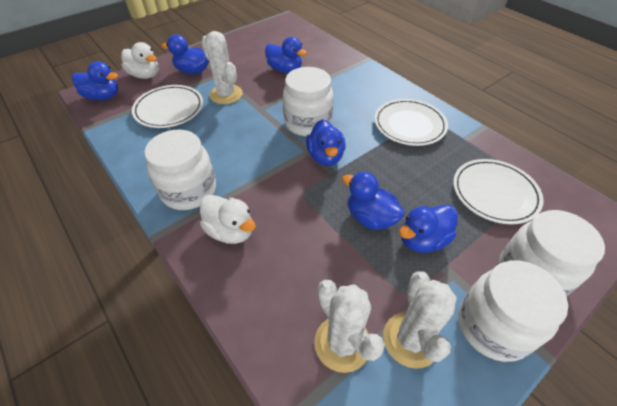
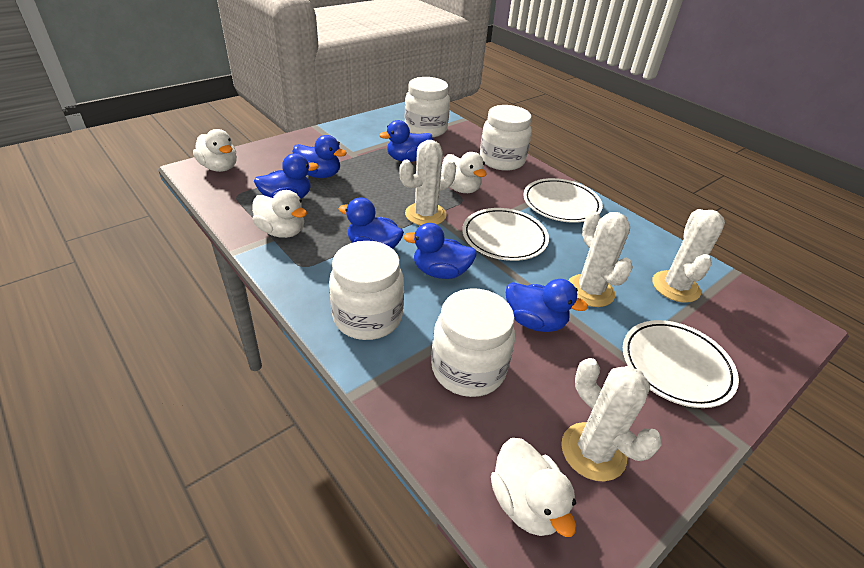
white cactus: [201,31,243,104] [314,280,385,373] [383,271,457,369] = 3 -> [400,140,456,226] [561,358,662,481] [568,211,633,307] [652,209,725,303] = 4
white duck: [122,42,159,79] [200,195,256,244] = 2 -> [193,129,237,172] [252,190,307,238] [441,152,487,193] [491,438,576,537] = 4

